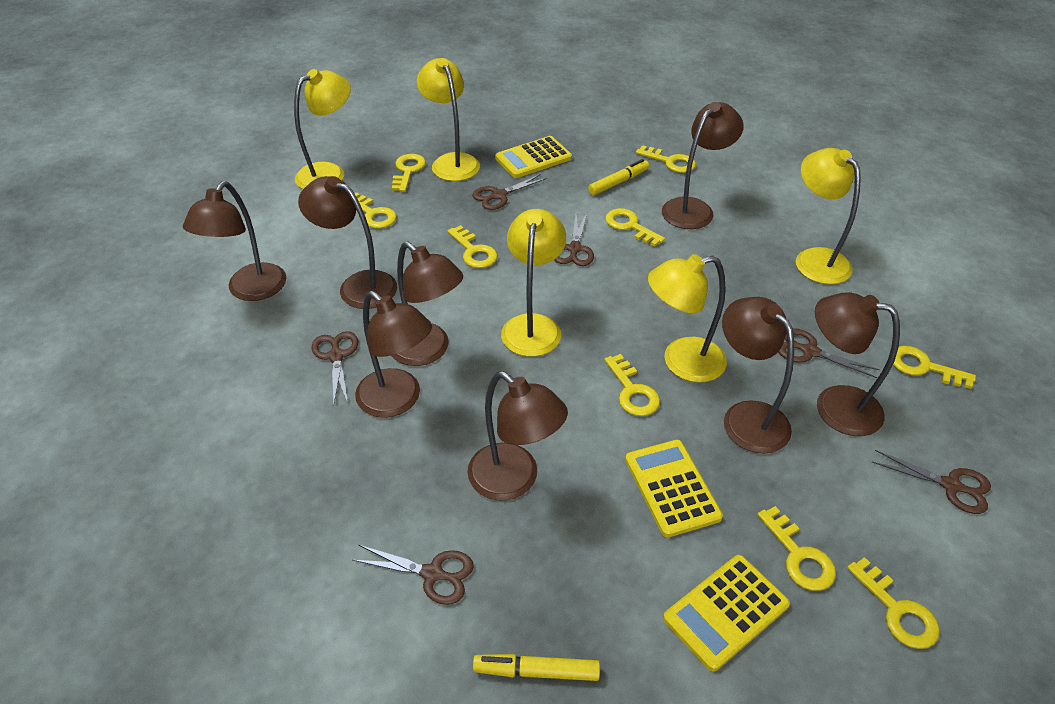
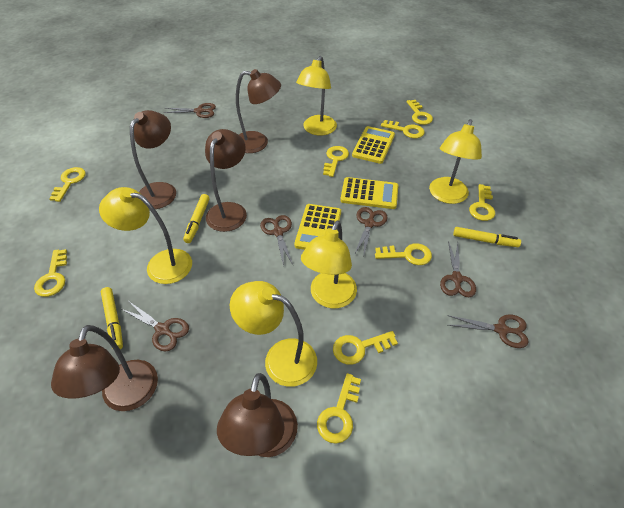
brown lamp: [183,181,286,301] [298,176,397,309] [355,291,432,418] [391,242,463,366] [467,371,568,501] [662,102,744,229] [722,297,794,454] [815,292,900,436] = 8 -> [51,325,158,411] [130,110,176,209] [205,129,247,232] [217,373,298,457] [236,69,281,153] = 5
yellow marker: [473,654,600,681] [588,159,649,195] = 2 -> [101,287,123,349] [183,194,210,243] [453,227,521,247] = 3

